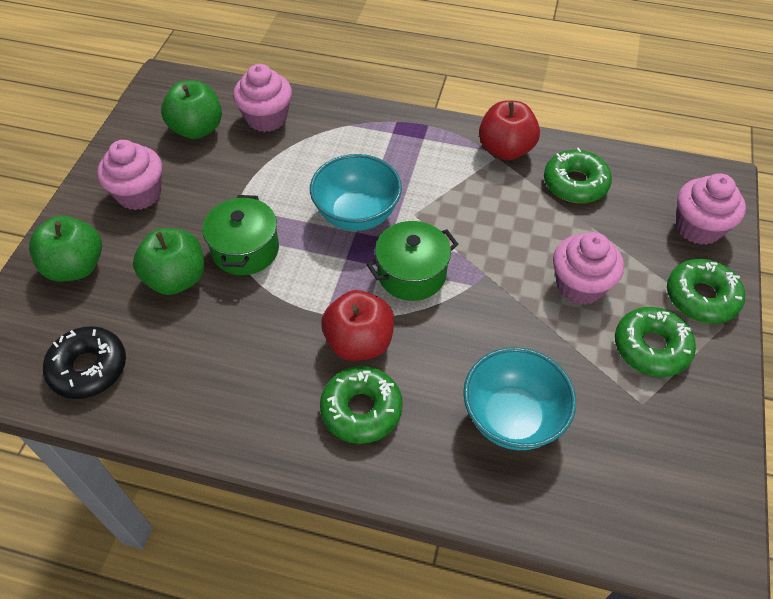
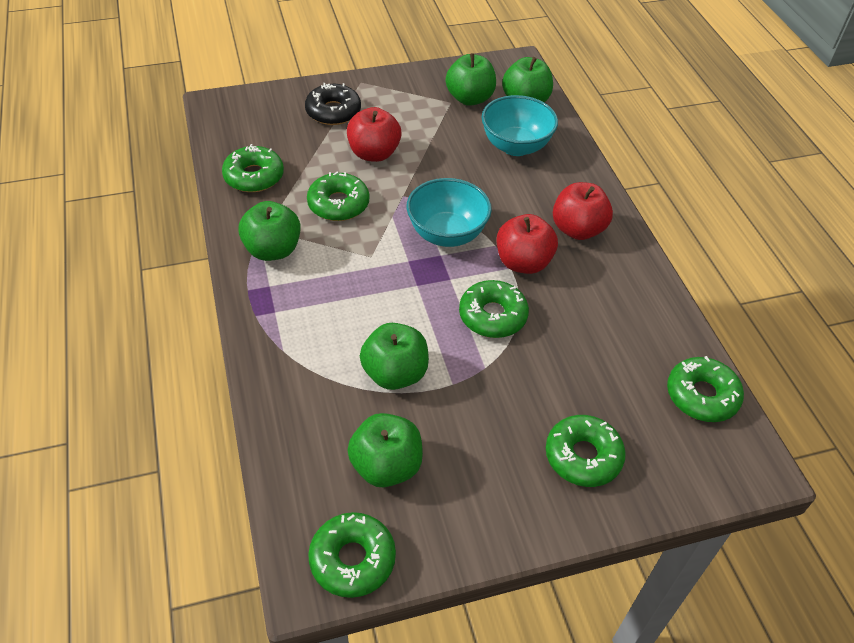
green apple: [29,216,102,282] [133,228,204,295] [161,80,222,139] = 3 -> [238,201,301,261] [347,413,423,487] [360,323,429,390] [446,53,496,106] [502,57,553,103] = 5
green donut: [320,366,403,444] [544,148,612,203] [615,307,696,377] [667,259,745,324] = 4 -> [222,144,284,192] [307,172,369,221] [308,512,396,598] [459,280,529,338] [546,415,626,487] [667,356,744,422] = 6
green pot: [202,195,279,275] [366,221,458,301] = 2 -> none = 0
pink cupcake: [97,140,162,210] [233,64,292,132] [553,232,624,305] [676,173,746,245] = 4 -> none = 0
red apple: [321,290,394,361] [479,100,540,160] = 2 -> [347,107,401,162] [497,214,558,274] [553,182,613,240] = 3

